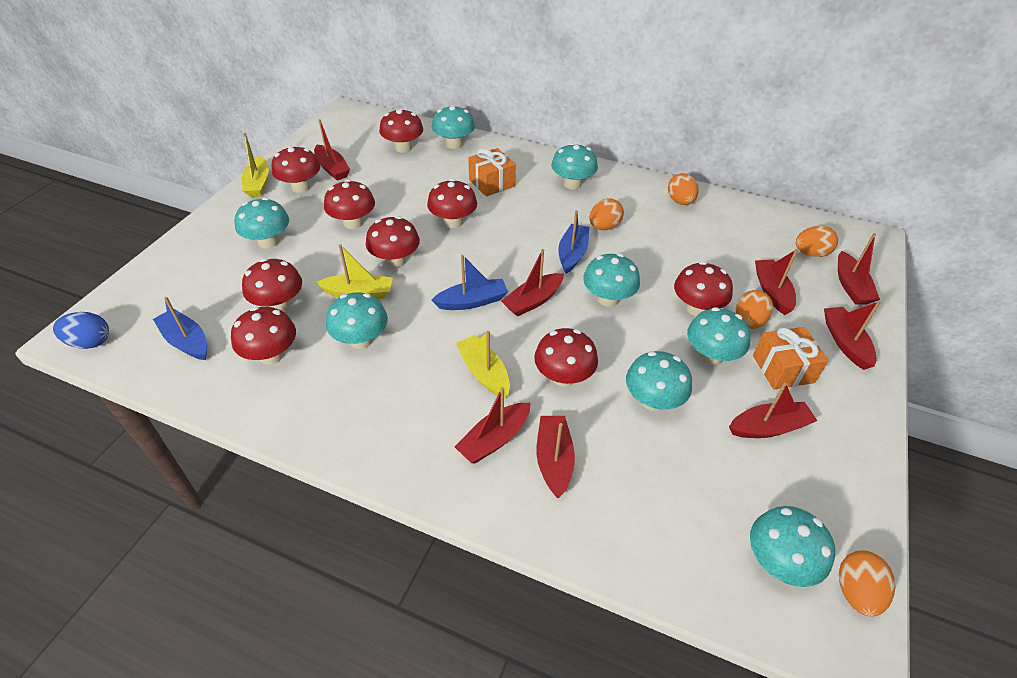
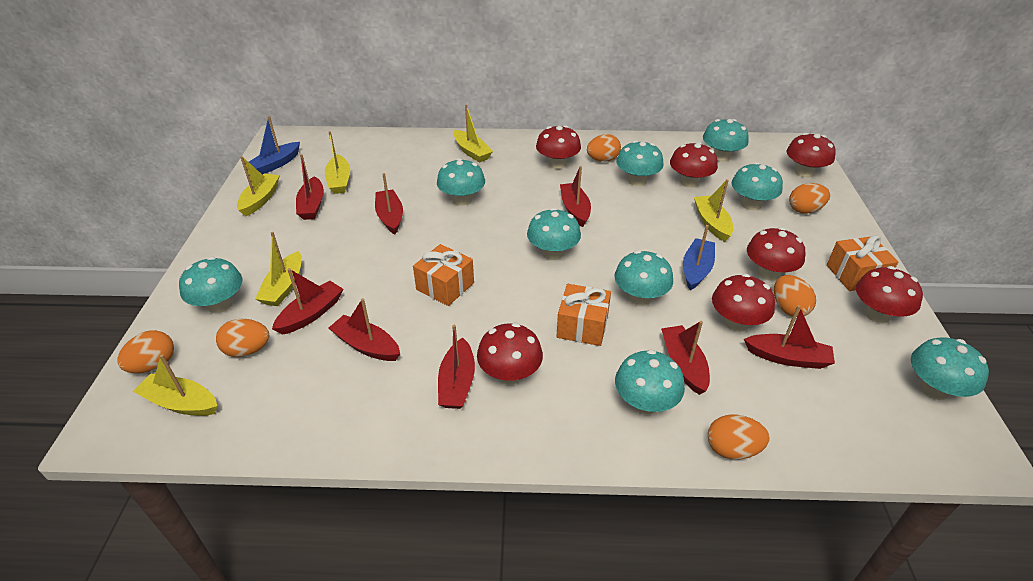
blue boat: [153,297,207,360] [432,255,508,310] [558,210,589,274] = 3 -> [249,116,300,175] [683,225,715,290] = 2
blue egg: [53,312,109,349] = 1 -> none = 0
orange egg: [589,198,624,230] [668,173,699,205] [736,290,773,329] [796,226,838,257] [839,550,895,617] = 5 -> [117,330,174,373] [216,319,269,357] [587,134,621,162] [708,415,769,459] [774,275,816,317] [789,183,830,214] = 6
orange gift: [468,148,516,197] [753,327,829,389] = 2 -> [413,244,474,306] [556,284,611,346] [827,235,898,291] = 3
red mushroom: [231,307,296,364] [242,258,302,312] [272,146,320,193] [324,179,375,229] [366,216,420,268] [379,108,423,153] [427,179,477,228] [534,328,598,387] [674,261,733,316] = 9 -> [477,323,543,385] [536,125,581,169] [670,142,718,188] [712,274,775,332] [747,227,806,281] [787,133,836,178] [856,266,923,323] = 7
turquoise mushroom: [235,197,289,249] [326,292,388,349] [432,105,475,149] [551,143,598,189] [583,253,640,307] [626,351,692,411] [687,307,751,365] [750,506,835,587] = 8 -> [179,257,242,313] [437,158,485,206] [527,208,581,260] [614,250,673,306] [615,350,685,414] [616,140,664,186] [703,119,749,162] [732,162,783,210] [911,337,989,400] = 9
yellow boat: [242,133,269,197] [316,244,393,299] [456,331,510,398] = 3 -> [133,354,217,416] [237,156,280,217] [255,232,302,306] [325,131,350,194] [453,105,493,163] [694,179,733,242] = 6

